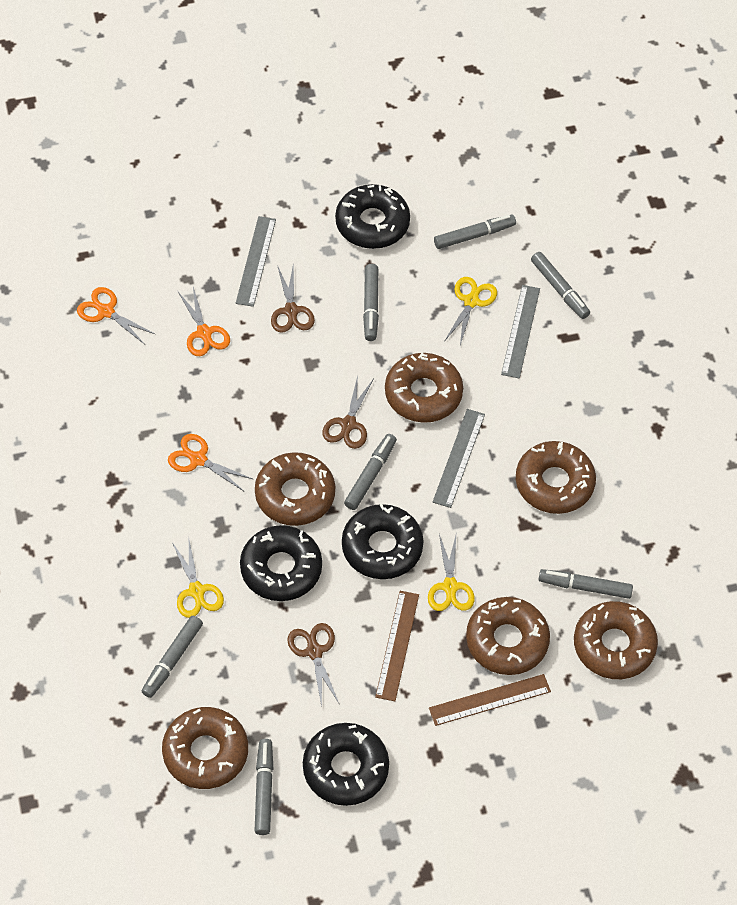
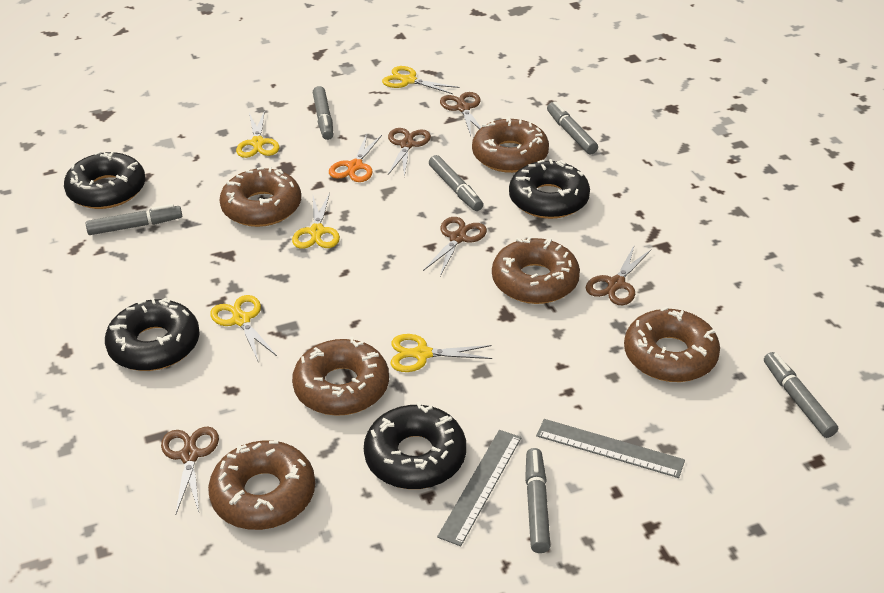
brown ruler: [375,591,419,701] [429,674,551,726] = 2 -> none = 0
brown scissors: [271,265,315,333] [287,623,339,707] [322,376,374,449] = 3 -> [161,427,219,514] [388,128,431,177] [423,217,487,276] [440,92,481,136] [586,244,652,305] = 5
grey marker: [141,616,203,698] [255,739,273,835] [344,434,397,510] [363,264,379,341] [434,215,516,249] [531,252,590,319] [538,569,633,599] = 7 -> [86,204,182,235] [313,86,333,140] [429,155,483,211] [525,448,551,553] [547,101,598,154] [764,352,838,438] = 6
grey ruler: [236,216,276,307] [433,409,485,508] [501,285,540,378] = 3 -> [437,430,521,546] [536,419,685,478] = 2
orange scissors: [77,287,155,344] [168,434,253,491] [178,287,230,356] = 3 -> [329,134,382,182] = 1
yellow scissors: [172,540,224,618] [428,534,475,611] [445,277,497,345] = 3 -> [210,295,277,361] [236,110,279,158] [292,193,340,249] [382,66,459,94] [391,334,492,372] = 5

